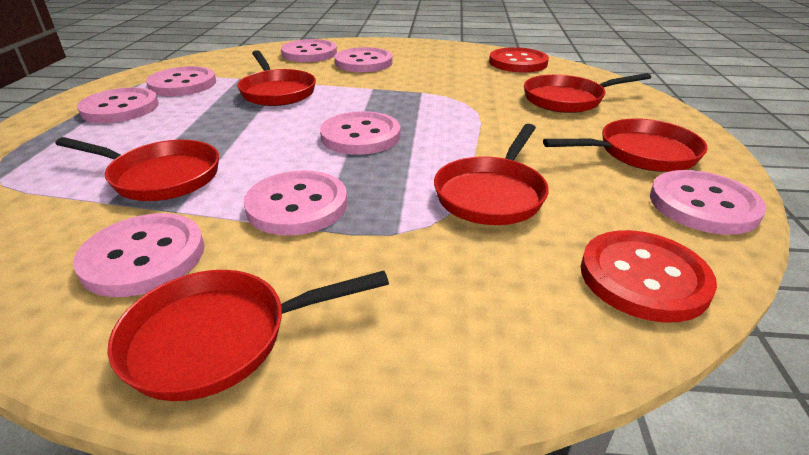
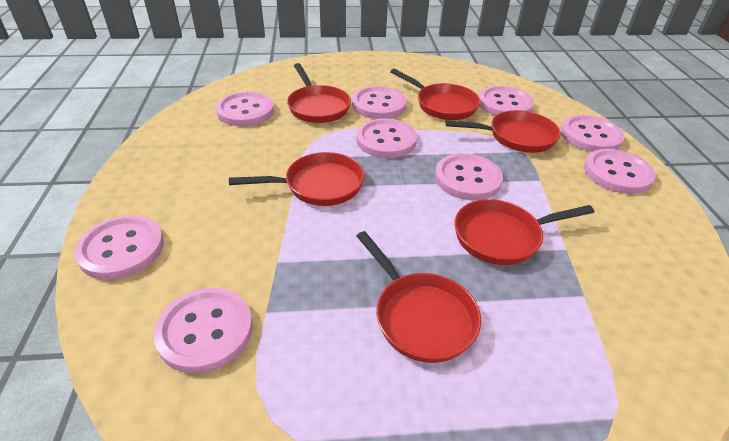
pink button: [73,213,205,297] [77,87,159,123] [146,66,216,96] [244,171,348,235] [281,39,337,62] [320,111,401,155] [334,47,393,72] [650,170,766,235] = 8 -> [74,215,164,280] [154,288,253,373] [216,92,274,126] [352,86,407,119] [356,118,417,158] [435,153,503,200] [479,86,534,116] [561,115,624,152] [584,149,656,194] = 9
red button: [489,47,549,72] [581,230,717,323] = 2 -> none = 0

